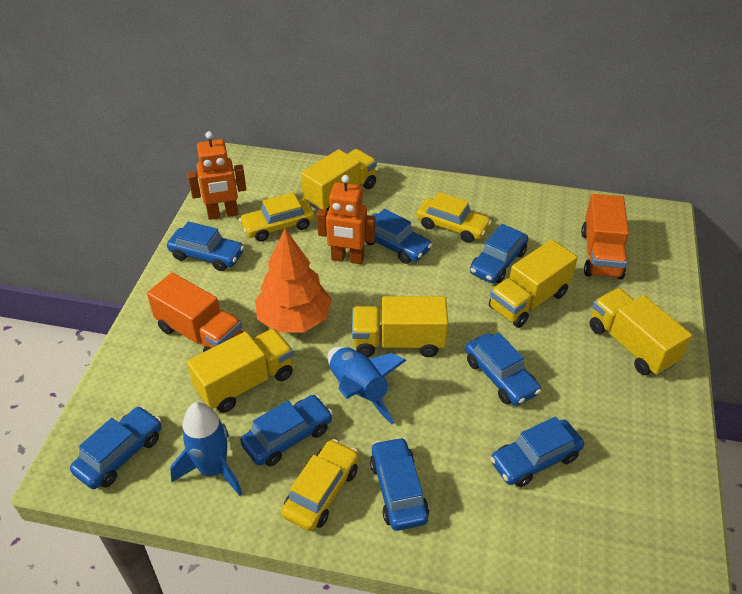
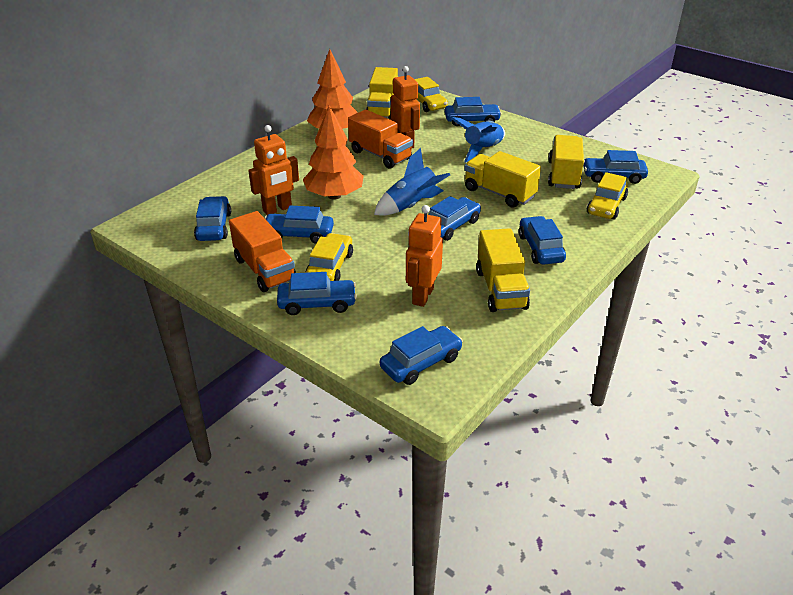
orange robot: [188,131,246,220] [317,175,375,264] = 2 -> [248,125,299,215] [391,66,420,149] [406,205,443,307] = 3
orange tree: [255,228,332,332] = 1 -> [303,105,364,199] [307,49,358,129] = 2
yellow truck: [187,329,293,413] [301,149,377,212] [352,296,448,357] [489,240,578,328] [589,288,692,376] = 5 -> [366,67,398,120] [464,151,541,208] [476,228,530,312] [548,135,584,189] = 4

